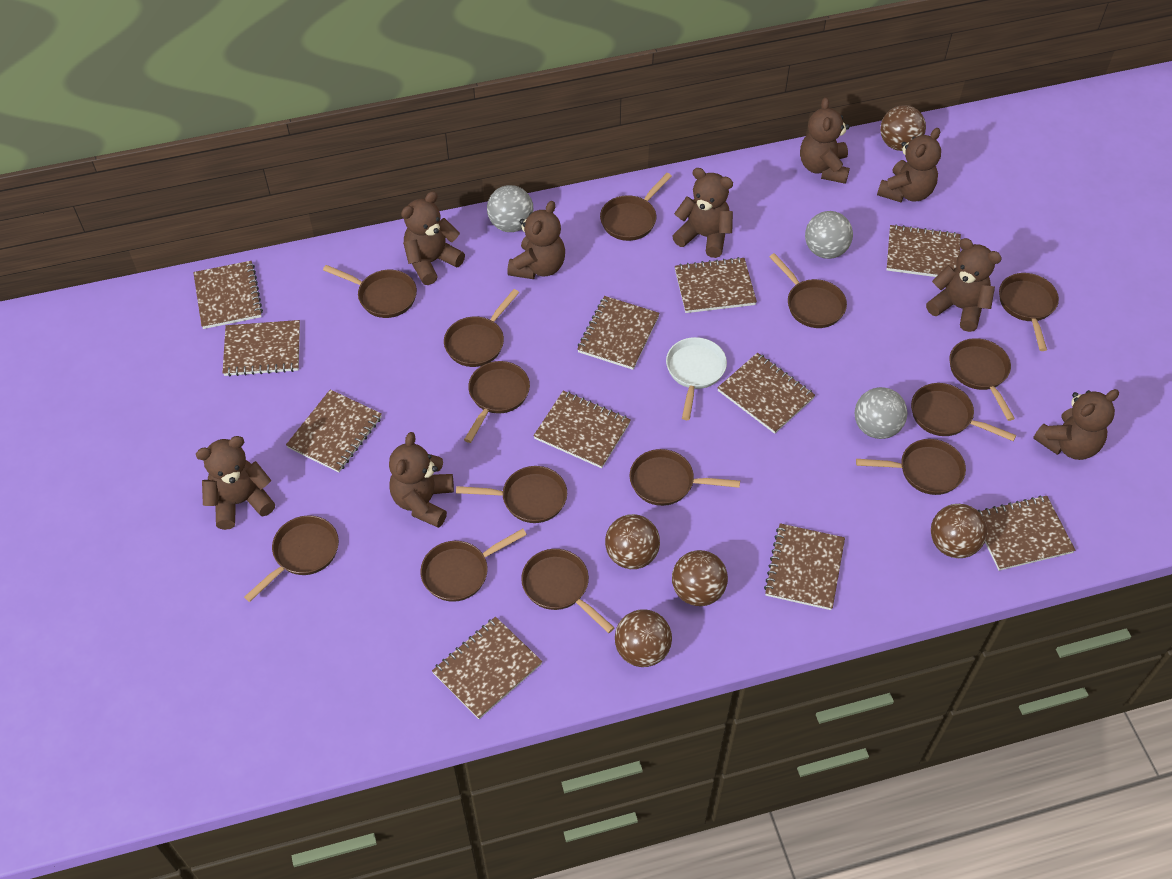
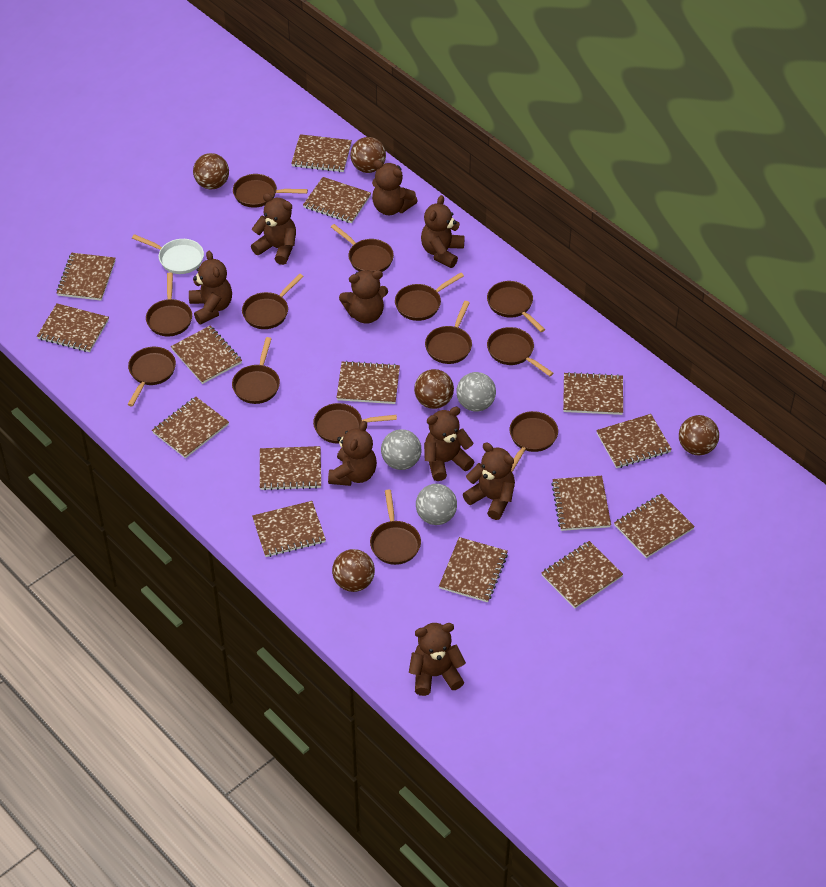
brown notebook: [193,261,263,329] [222,320,300,377] [286,389,382,473] [432,617,542,719] [533,391,631,468] [577,296,660,370] [675,257,757,313] [717,353,815,434] [764,523,845,610] [887,224,961,277] [978,495,1075,571] = 11 -> [37,303,109,352] [56,253,115,301] [152,397,229,458] [171,325,242,384] [252,501,326,557] [260,446,321,491] [291,134,352,172] [303,177,371,223] [336,361,400,404] [439,537,508,602] [541,541,623,608] [551,476,611,531] [563,372,623,415] [596,414,672,468] [614,494,695,558] = 15
brown pan: [244,515,339,602] [323,265,417,318] [420,528,527,602] [444,289,519,367] [456,466,567,523] [464,361,530,443] [521,549,615,633] [600,173,672,241] [630,449,740,506] [769,253,847,328] [856,439,966,495] [911,383,1016,441] [949,338,1015,421] [999,273,1059,351] = 14 -> [127,347,176,407] [146,272,192,336] [232,337,280,404] [233,174,308,208] [242,273,304,329] [313,403,397,443] [331,224,394,272] [370,490,421,565] [395,272,464,321] [425,301,472,364] [487,281,545,332] [487,327,553,376] [510,411,558,472] = 13

